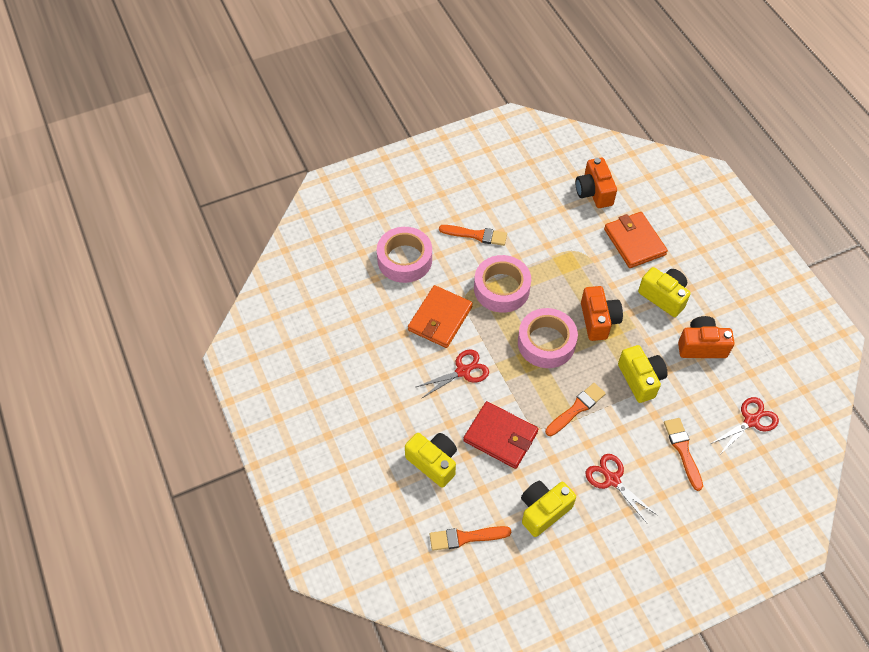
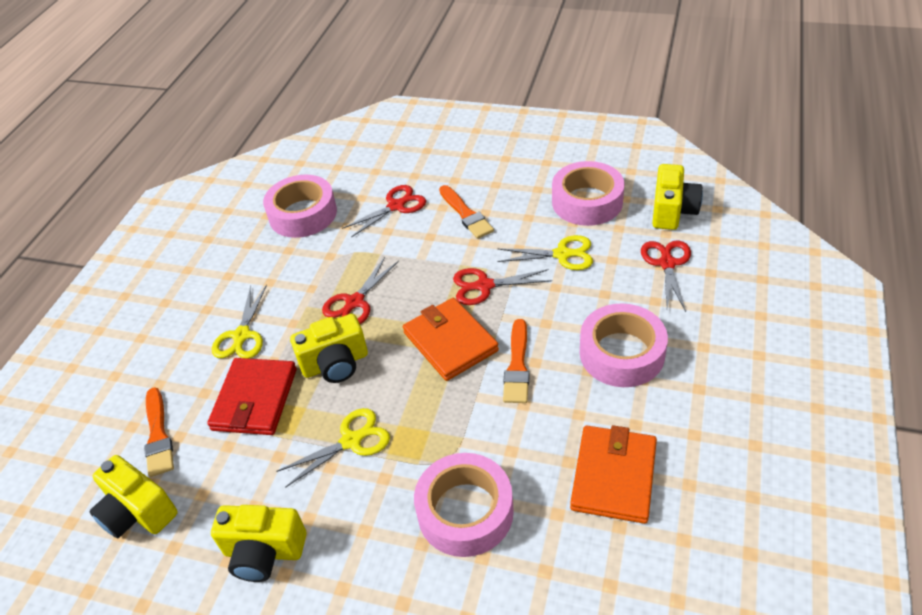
orange brush: [429,526,511,551] [439,225,507,246] [545,383,606,436] [664,418,703,491] = 4 -> [144,387,174,477] [439,185,494,239] [503,319,530,403] = 3
orange camera: [575,158,617,208] [581,286,623,341] [678,316,734,358] = 3 -> none = 0
pink tape: [377,227,432,283] [474,255,531,313] [518,308,578,368] = 3 -> [263,175,337,238] [414,453,514,557] [552,161,625,226] [580,304,668,387] = 4
red scissors: [416,349,489,399] [586,454,657,523] [711,397,779,453] = 3 -> [322,257,399,324] [342,185,426,238] [453,268,552,305] [641,241,691,312] = 4
yellow scissors: none = 0 -> [212,284,267,359] [276,408,390,488] [497,235,593,270] = 3

